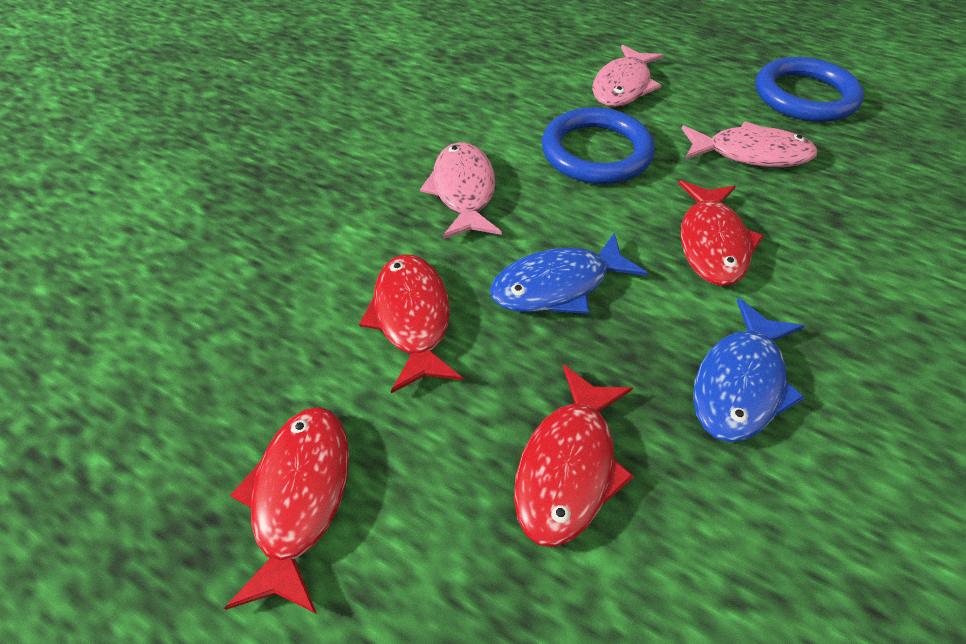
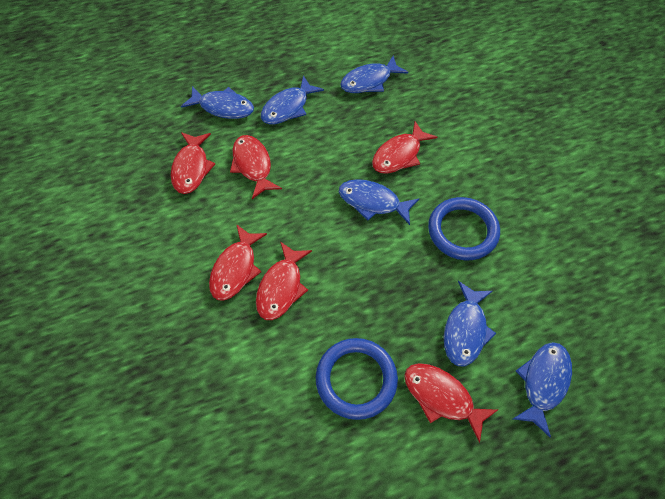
blue fish: [490,232,647,314] [693,298,805,442] = 2 -> [181,86,254,119] [261,76,324,124] [339,179,419,225] [340,56,408,93] [444,281,496,367] [513,342,572,438] = 6
pink fish: [420,142,502,239] [592,45,663,107] [682,121,817,167] = 3 -> none = 0
red fish: [224,407,349,614] [359,255,463,393] [514,364,634,547] [678,181,764,286] = 4 -> [171,132,215,194] [209,224,267,301] [230,135,282,199] [256,241,312,320] [372,121,437,174] [404,363,498,443] = 6

